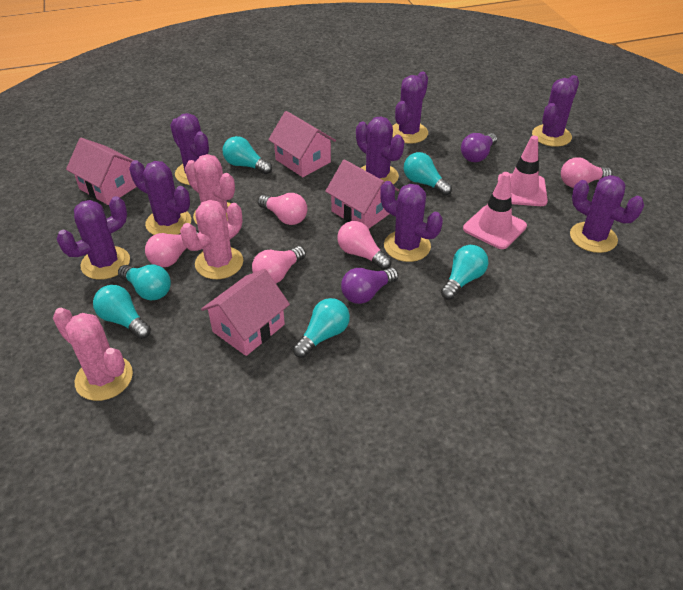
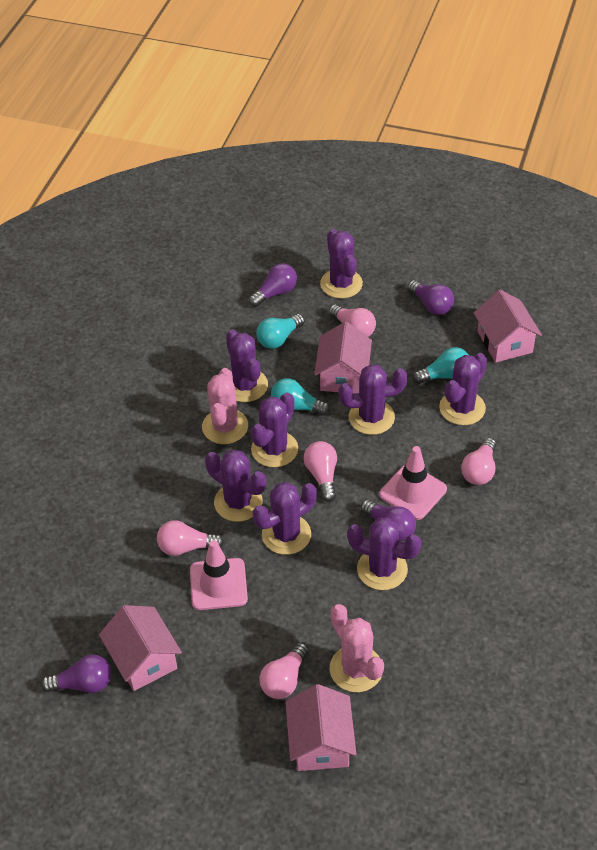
pink cactus: [53,308,133,401] [180,200,243,279] [185,154,235,224] = 3 -> [202,368,248,444] [330,604,384,692] = 2
purple light bulb: [341,268,398,304] [461,133,497,162] = 2 -> [41,654,111,693] [249,263,297,307] [361,499,416,541] [407,280,454,315] = 4
turquoise light bulb: [93,285,151,339] [118,265,171,300] [223,136,272,174] [293,298,350,358] [404,152,452,196] [441,245,488,300] = 6 -> [256,314,305,349] [271,378,330,415] [413,347,469,384] = 3

